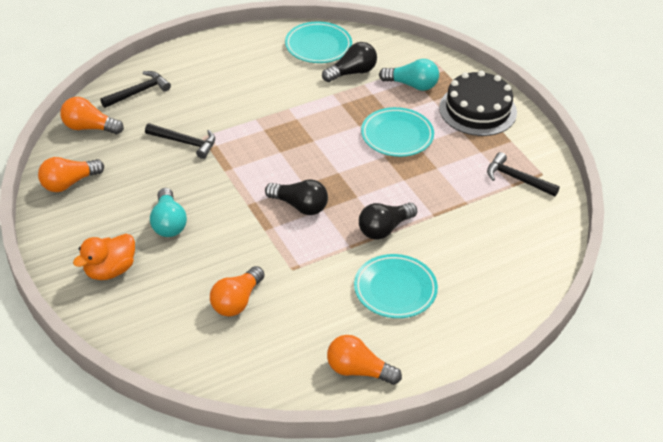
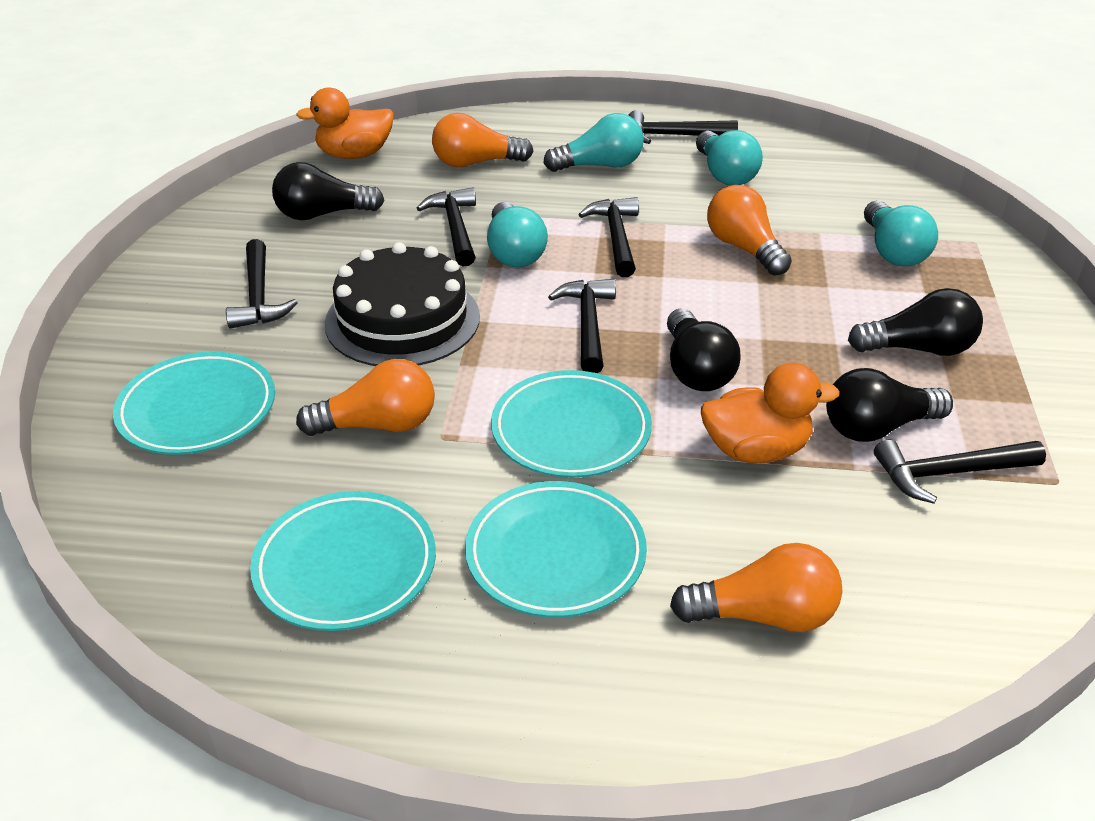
black hammer: [100,71,171,108] [145,123,215,159] [487,152,560,197] = 3 -> [226,239,298,329] [416,187,476,267] [548,279,616,373] [578,197,639,277] [629,110,738,144] [874,440,1046,504] = 6
black light bulb: [265,179,328,215] [322,42,377,82] [359,203,417,240] = 3 -> [272,162,384,220] [667,309,740,391] [826,368,953,442] [848,288,983,356] = 4
orange duck: [73,234,135,280] = 1 -> [296,87,394,159] [701,363,840,463] = 2
turquoise light bulb: [150,188,187,237] [379,59,439,91] = 2 -> [487,202,548,267] [543,113,644,172] [696,130,763,186] [864,200,938,266] = 4
turquoise plate: [285,21,352,63] [354,254,438,318] [361,107,434,157] = 3 -> [113,352,275,455] [250,491,436,631] [465,481,647,618] [491,370,652,478] = 4

